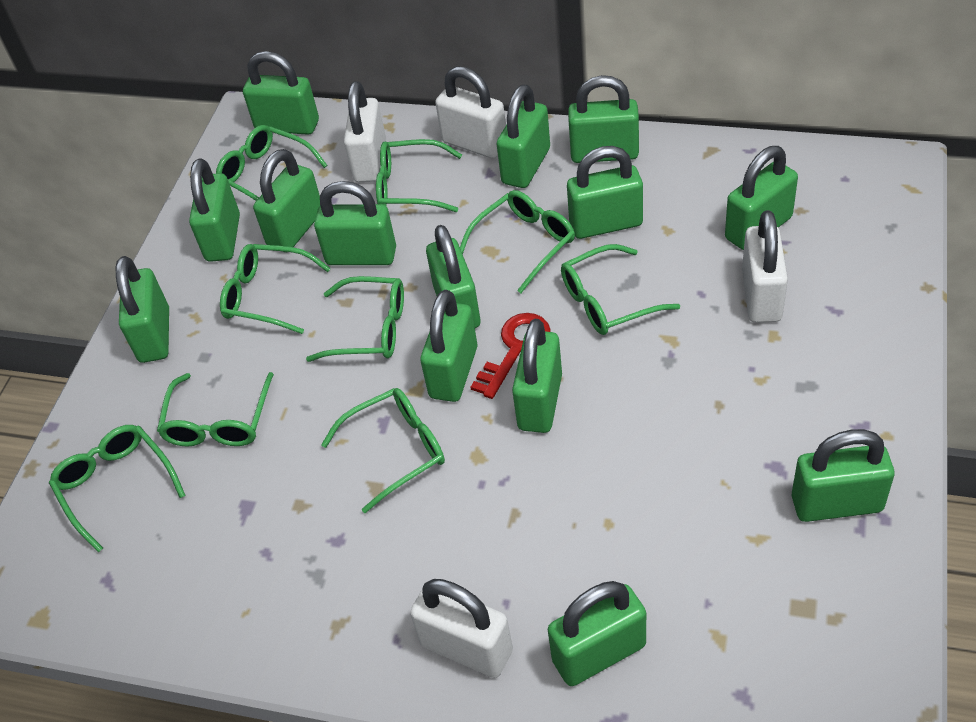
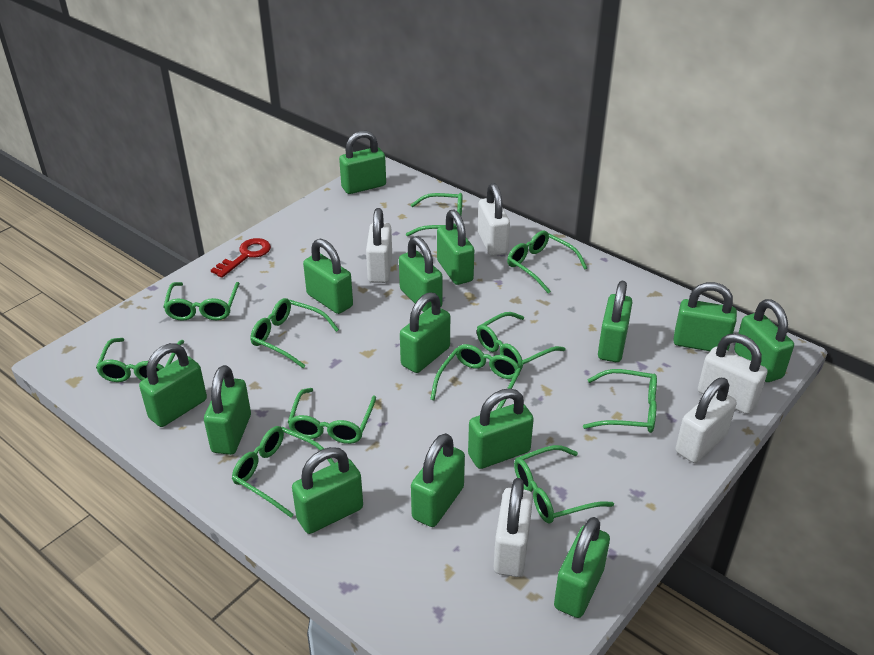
green glasses: [49,425,186,553] [157,372,274,447] [216,125,328,201] [220,244,331,334] [306,276,404,362] [321,388,445,513] [376,139,462,212] [460,190,575,293] [561,244,680,335] = 9 -> [96,338,184,382] [163,282,240,321] [232,426,334,518] [250,298,339,368] [288,388,376,444] [406,193,462,236] [430,344,521,410] [477,312,565,369] [507,231,587,294] [514,445,614,523] [583,369,657,433] = 11
white padlock: [344,81,386,182] [410,579,513,678] [435,66,506,159] [742,210,788,323] = 4 -> [366,208,392,283] [478,183,510,256] [494,478,533,577] [676,378,737,463] [698,333,768,414] = 5

